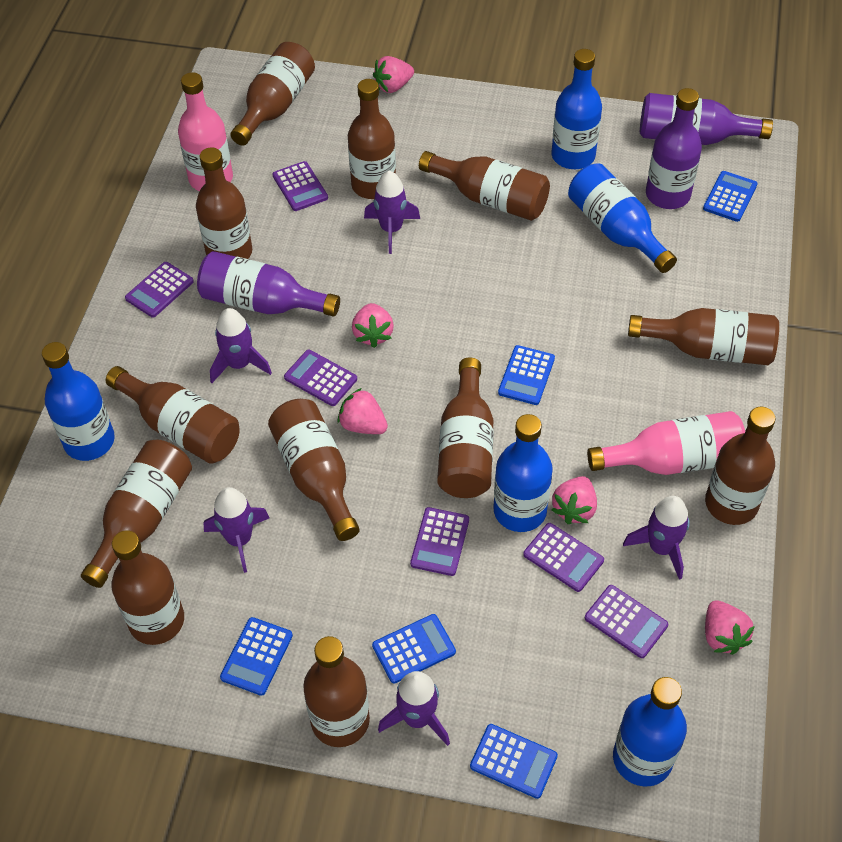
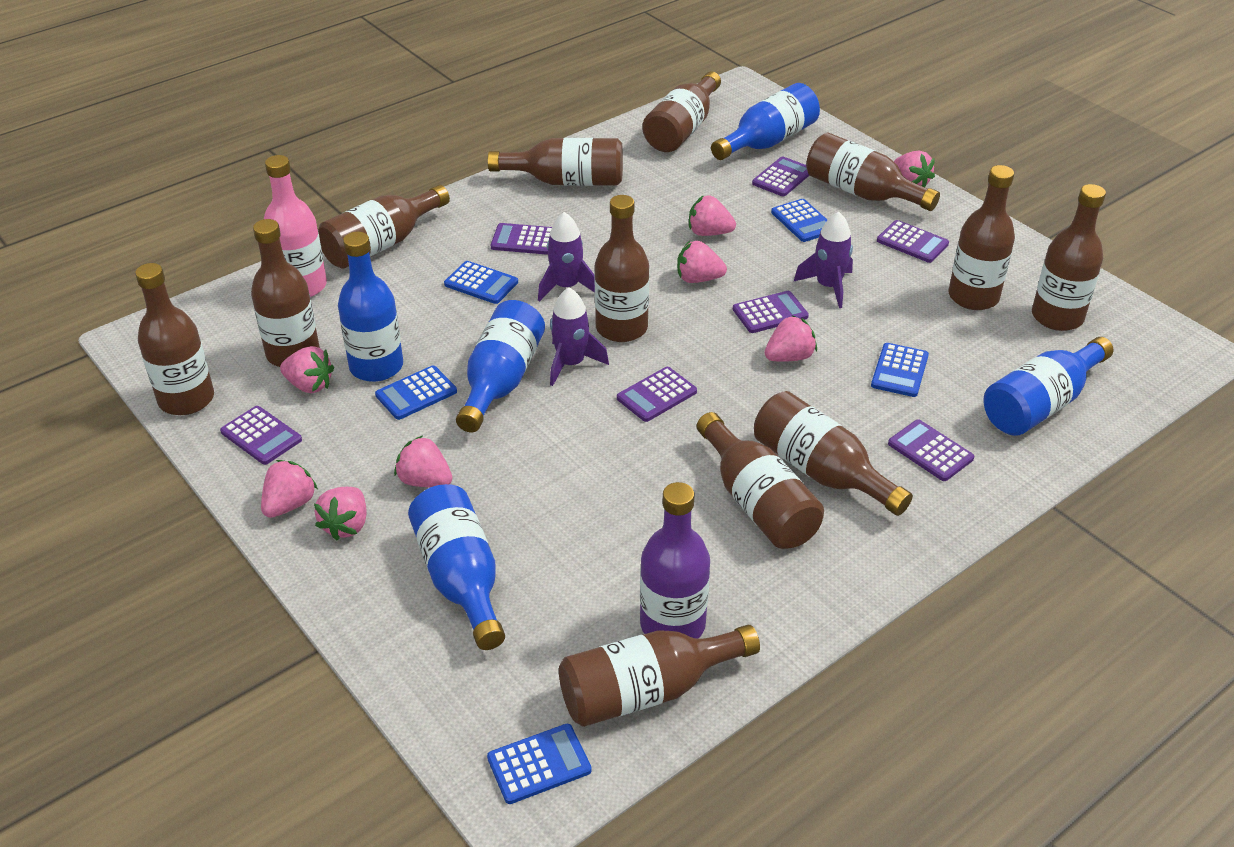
pink bottle: [178,72,233,191] [587,411,745,475] = 2 -> [264,155,327,297] = 1
pink strawberry: [338,388,388,434] [352,303,394,348] [373,56,414,93] [551,476,597,524] [705,601,755,655] = 5 -> [261,460,318,518] [280,346,334,393] [314,487,367,541] [394,435,452,487] [677,241,727,283] [689,195,736,236] [764,315,817,362] [894,151,935,187] = 8
purple bottle: [197,251,340,317] [640,93,773,145] [646,88,702,209] = 3 -> [640,482,710,639] = 1
purple calculator: [125,262,194,318] [272,161,328,211] [284,350,357,406] [410,507,469,576] [523,523,604,592] [585,585,668,658] = 6 -> [220,406,302,465] [491,223,552,255] [617,367,697,422] [733,291,809,333] [752,156,809,196] [877,220,949,263] [888,419,974,481] = 7
purple rocket: [204,487,269,573] [210,308,272,383] [364,171,420,254] [378,671,450,746] [623,496,690,580] = 5 -> [538,212,595,302] [550,287,609,386] [794,211,853,308] = 3

